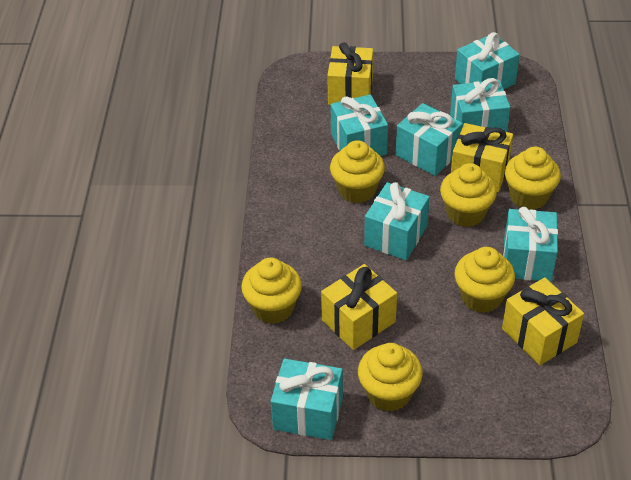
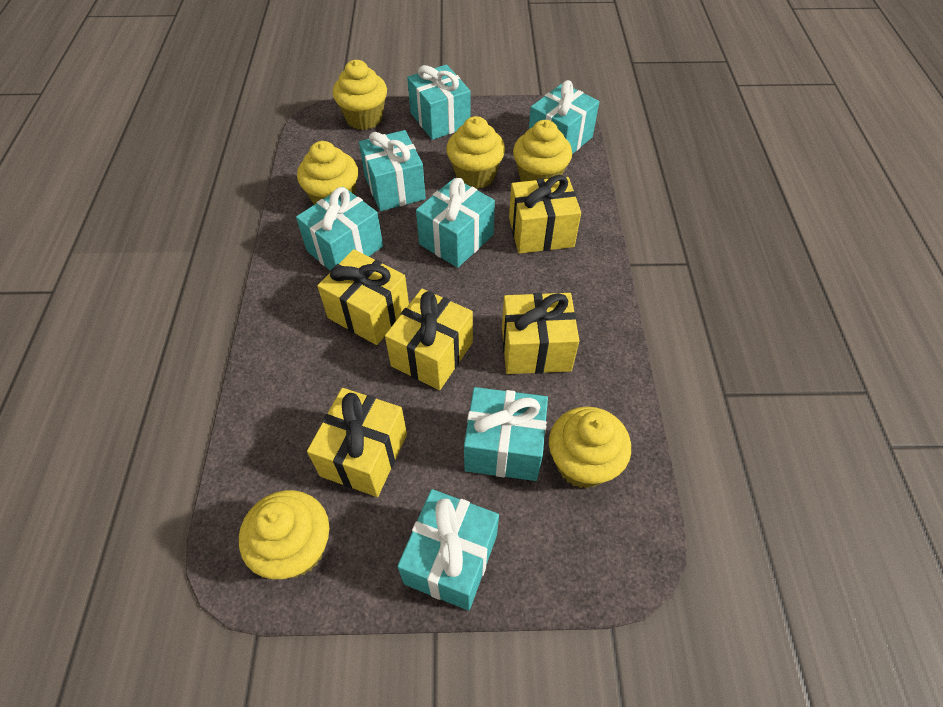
yellow gift: [321,264,397,350] [327,43,373,105] [451,123,513,192] [502,278,584,365] = 4 -> [307,388,407,497] [317,249,409,345] [385,289,473,390] [502,293,579,374] [509,175,581,254] = 5

